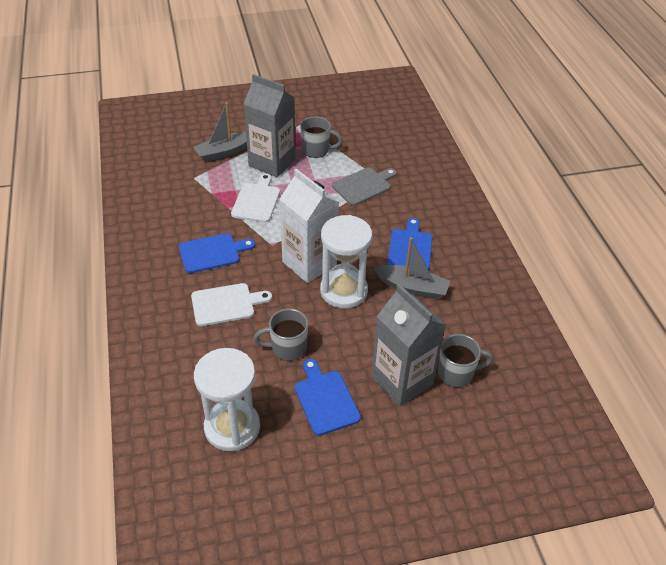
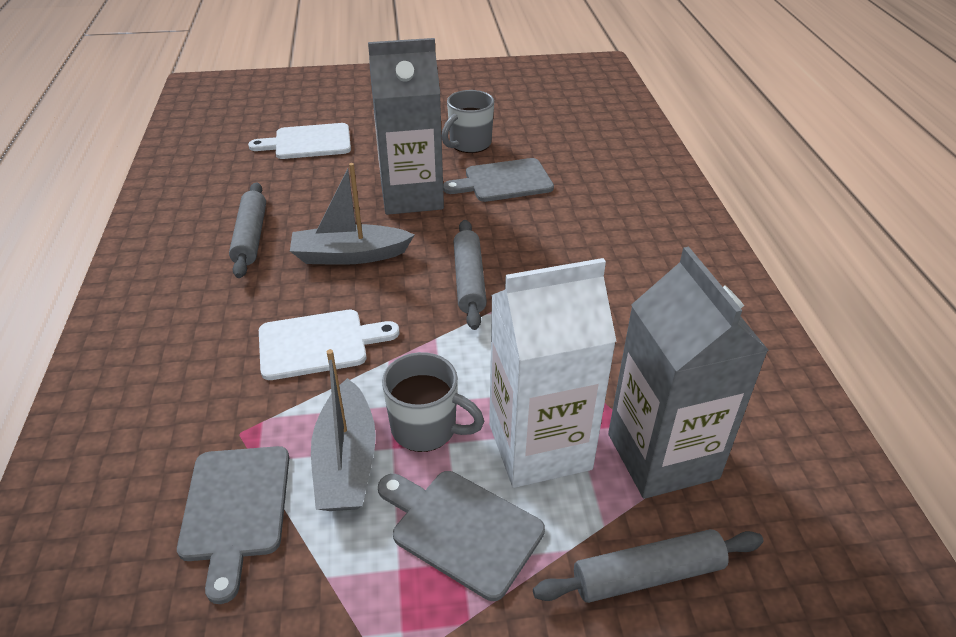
blue cutting board: [179,233,255,273] [295,359,361,436] [387,218,432,270] = 3 -> none = 0
grey cutting board: [332,167,397,206] = 1 -> [177,446,289,604] [378,471,545,601] [443,158,554,202] = 3
grey mug: [254,309,308,361] [300,117,343,158] [438,334,493,387] = 3 -> [382,352,484,452] [442,90,494,153] = 2
grey rolling pin: none = 0 -> [229,182,266,278] [454,220,487,330] [533,529,764,603] = 3
white hourglass: [194,348,260,451] [320,215,372,308] = 2 -> none = 0

